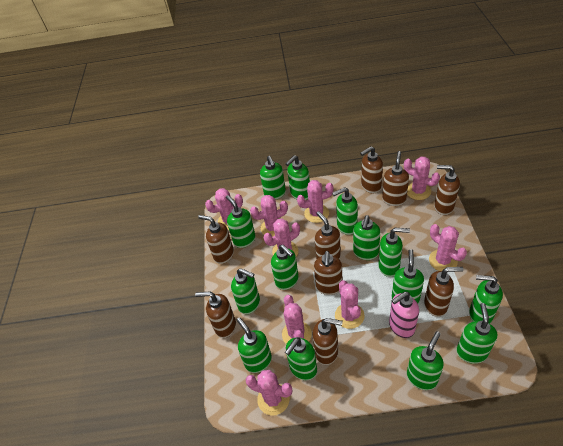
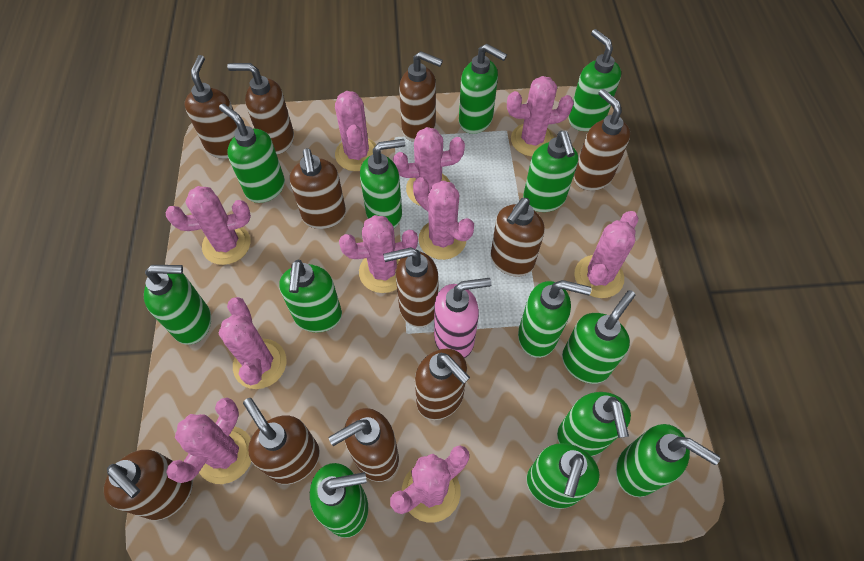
brown soap dispenser: [195,291,236,338] [198,215,234,264] [313,318,343,365] [314,251,342,295] [315,211,341,260] [360,146,383,193] [382,151,409,206] [424,267,463,317] [434,165,460,215] = 9 -> [104,450,193,520] [184,55,238,159] [227,63,294,155] [243,398,320,484] [290,148,346,229] [329,408,399,482] [383,247,439,328] [399,51,443,142] [415,349,470,420] [491,198,545,277] [574,89,630,191] = 11
green soap dispenser: [226,195,256,248] [231,268,260,314] [237,317,272,373] [260,156,286,200] [271,245,299,290] [285,155,310,200] [285,337,317,380] [332,187,358,235] [353,215,380,260] [378,228,410,277] [392,249,424,304] [407,331,444,390] [456,303,497,364] [469,275,503,324] = 14 -> [144,265,211,345] [219,104,285,203] [279,259,342,333] [310,463,368,538] [360,139,405,228] [459,44,507,134] [518,280,592,358] [523,131,578,212] [526,443,599,509] [557,392,631,456] [562,290,635,384] [569,29,621,131] [616,424,720,497] = 13
pink cactus: [205,188,243,230] [246,370,293,416] [250,195,288,237] [264,218,300,256] [282,295,312,344] [297,180,333,223] [335,280,364,329] [404,157,440,200] [429,224,467,271] = 9 -> [166,186,251,265] [166,398,251,484] [219,297,286,389] [335,91,376,171] [339,215,418,293] [390,445,469,523] [393,127,465,206] [413,177,474,260] [507,76,574,157] [574,211,638,298] = 10

